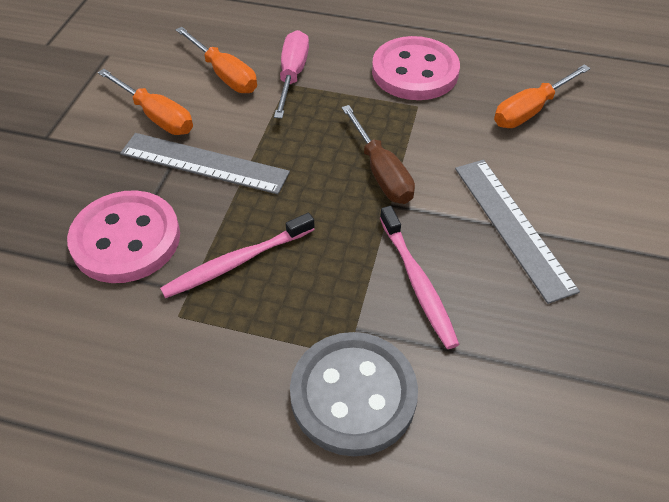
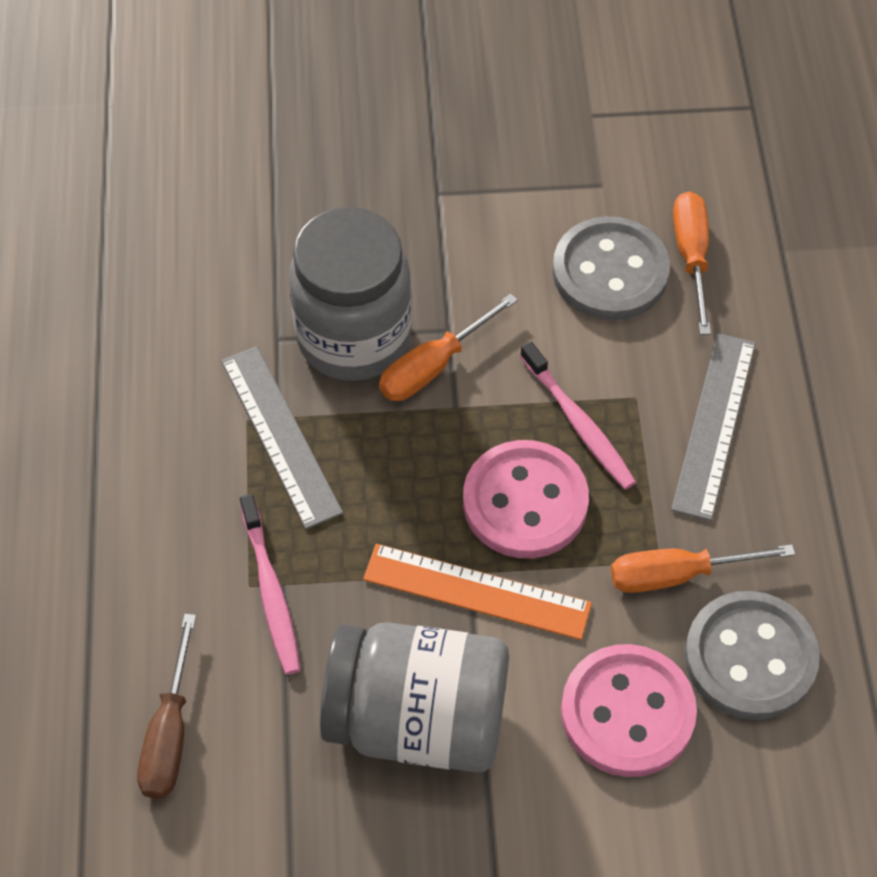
grey button: [290,332,418,457] = 1 -> [553,216,670,320] [684,591,820,720] = 2
grey jar: none = 0 -> [288,207,412,381] [320,622,509,772] = 2
orange ruler: none = 0 -> [363,544,592,640] = 1
pink screwdriver: [274,30,309,118] = 1 -> none = 0

